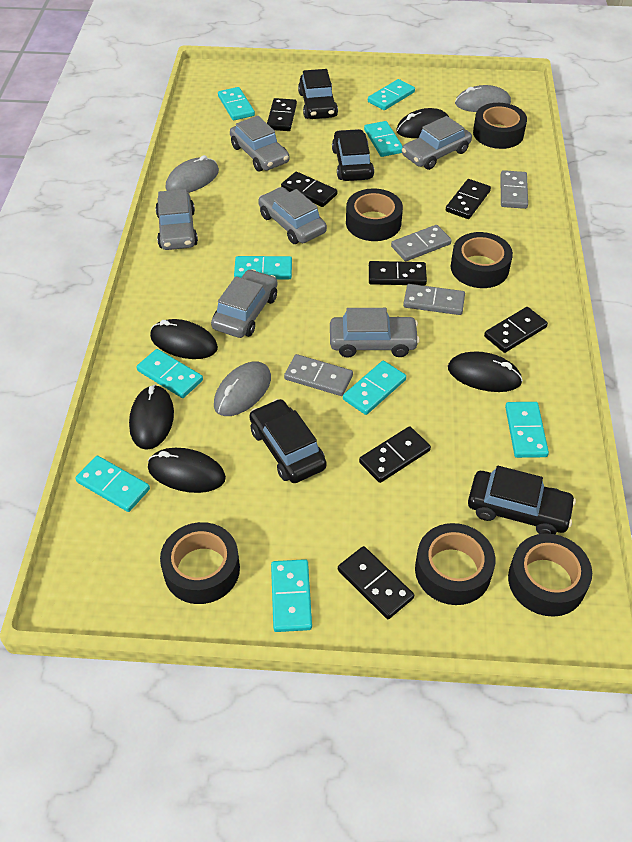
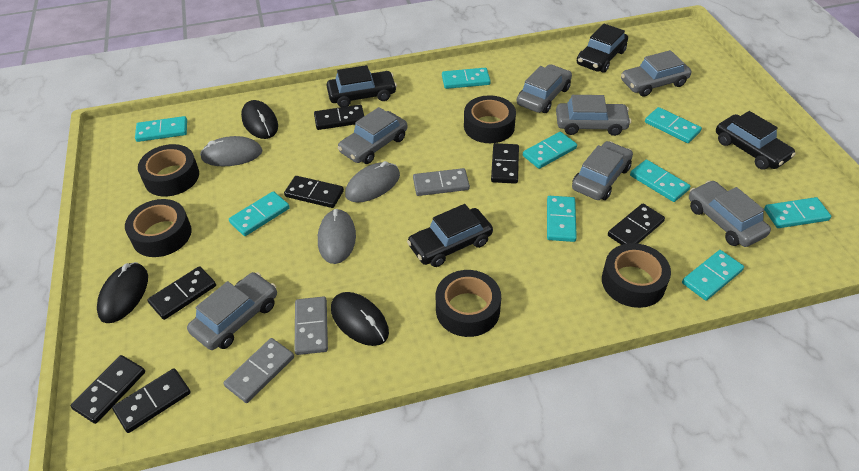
black mouse: [129,385,174,450] [148,448,226,493] [150,319,218,359] [396,108,449,138] [448,351,523,392] = 5 -> [97,262,148,323] [241,100,278,139] [331,292,389,346] = 3
black tape: [160,522,240,604] [346,188,403,241] [415,523,495,605] [450,232,513,288] [473,103,527,149] [508,533,592,617] = 6 -> [125,199,192,257] [138,144,199,196] [436,270,501,337] [464,95,516,143] [602,243,671,308] = 5
grey car: [155,189,198,250] [211,269,278,338] [230,116,290,172] [258,187,327,244] [330,308,420,358] [402,116,472,170] = 6 -> [187,272,277,350] [338,107,408,164] [516,64,572,113] [556,95,631,136] [572,141,633,200] [621,50,691,97] [689,180,771,247] = 7
grey domino: [284,354,353,396] [391,225,452,261] [403,284,465,315] [500,170,528,209] = 4 -> [223,338,294,403] [295,296,328,355] [413,168,470,196] = 3

